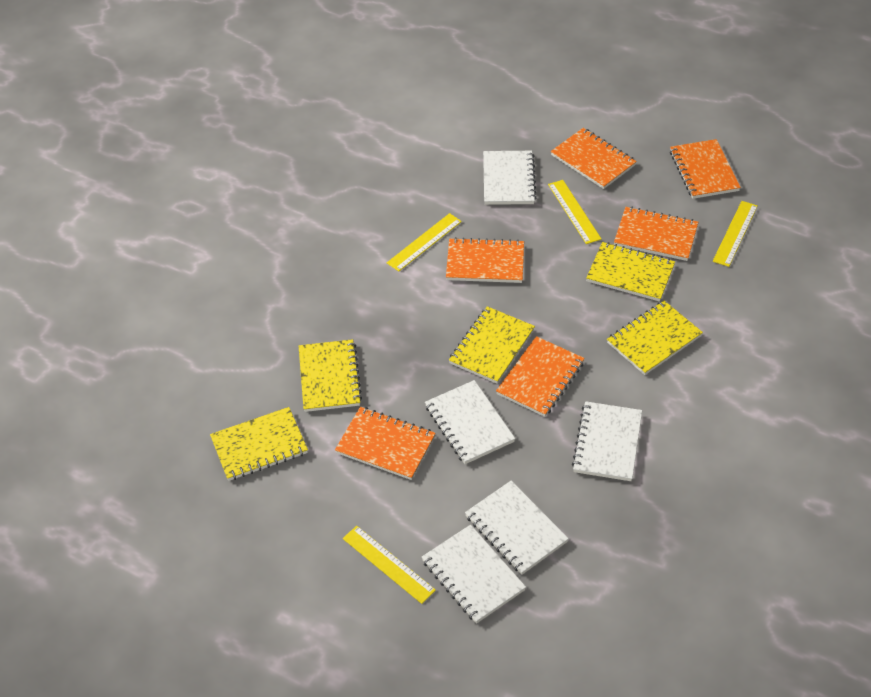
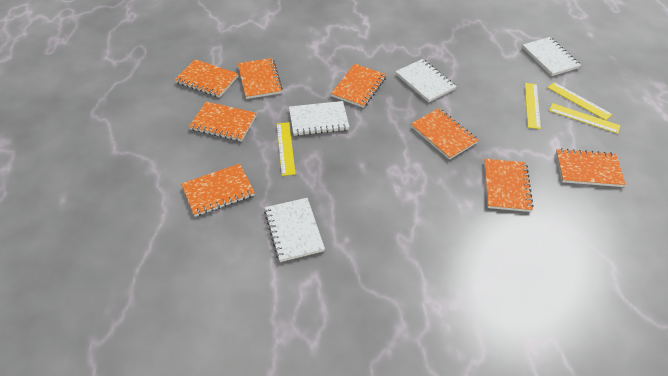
orange notebook: [335,407,436,480] [446,237,524,283] [496,336,585,417] [551,128,637,189] [614,207,698,261] [670,139,741,199] = 6 -> [175,59,238,98] [181,164,255,217] [189,101,256,142] [238,58,283,99] [331,64,386,108] [411,108,479,160] [484,159,534,212] [556,148,626,187] = 8
white notebook: [422,525,526,624] [425,380,515,464] [465,481,569,575] [483,151,536,205] [572,401,642,481] = 5 -> [264,198,325,262] [289,101,349,136] [395,59,457,103] [522,37,581,76] = 4
yellow notebook: [210,407,308,481] [299,339,362,412] [449,306,535,384] [586,242,675,302] [607,301,703,375] = 5 -> none = 0

